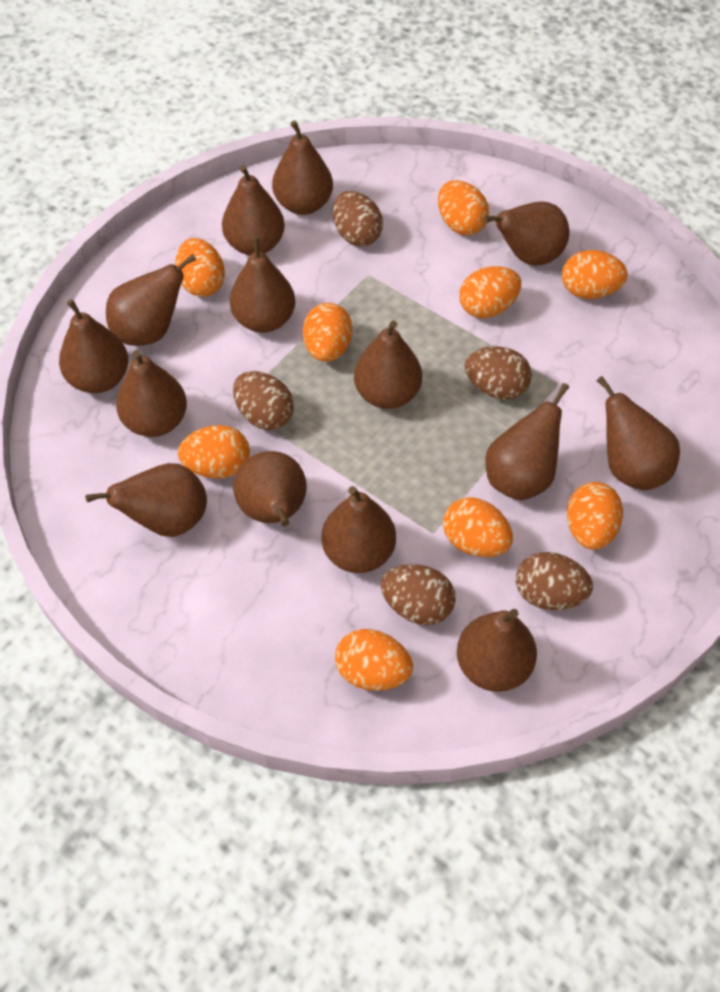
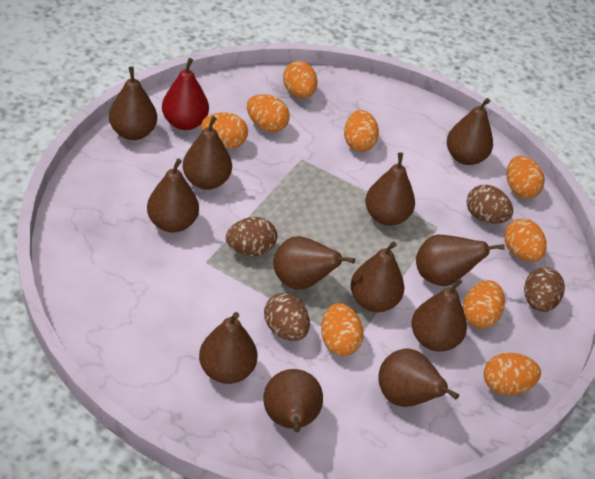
brown egg: [233,371,294,430] [333,191,383,246] [381,564,456,625] [465,346,532,400] [516,552,593,610] = 5 -> [226,217,277,256] [264,293,310,341] [467,185,513,224] [524,267,565,312] = 4
brown pear: [59,299,129,393] [85,463,207,537] [106,254,197,346] [116,350,187,437] [222,165,285,255] [230,236,295,333] [233,451,307,526] [272,120,333,215] [321,486,396,573] [354,321,422,409] [457,609,537,692] [483,201,569,266] [485,383,569,501] [597,376,680,490] = 14 -> [109,66,157,140] [147,159,199,233] [183,116,232,190] [199,312,257,384] [263,369,323,432] [273,236,355,290] [350,241,405,312] [365,152,415,226] [378,348,459,407] [412,278,467,352] [416,235,504,286] [447,98,493,165] = 12
red pear: none = 0 -> [162,58,209,130] = 1

